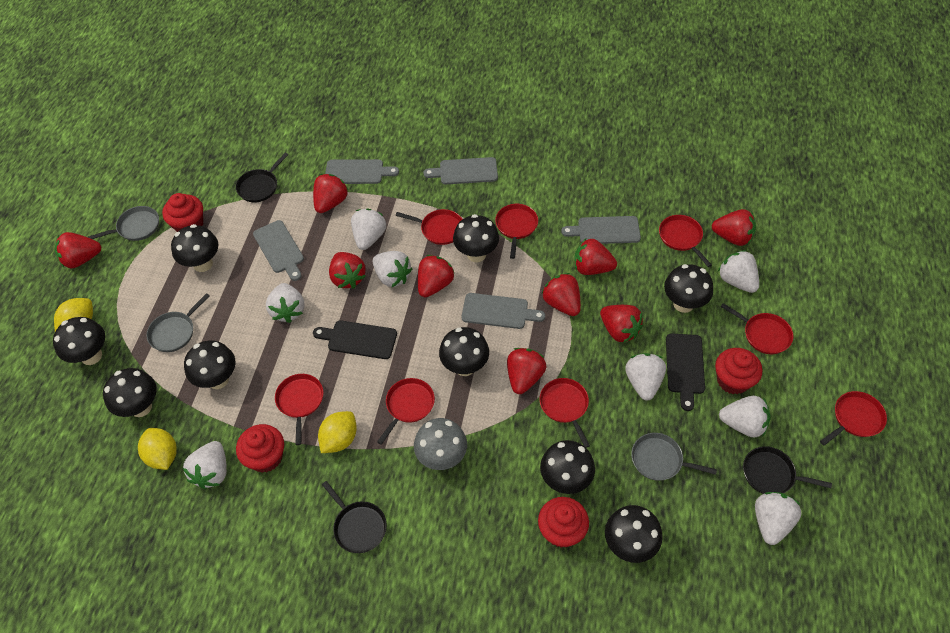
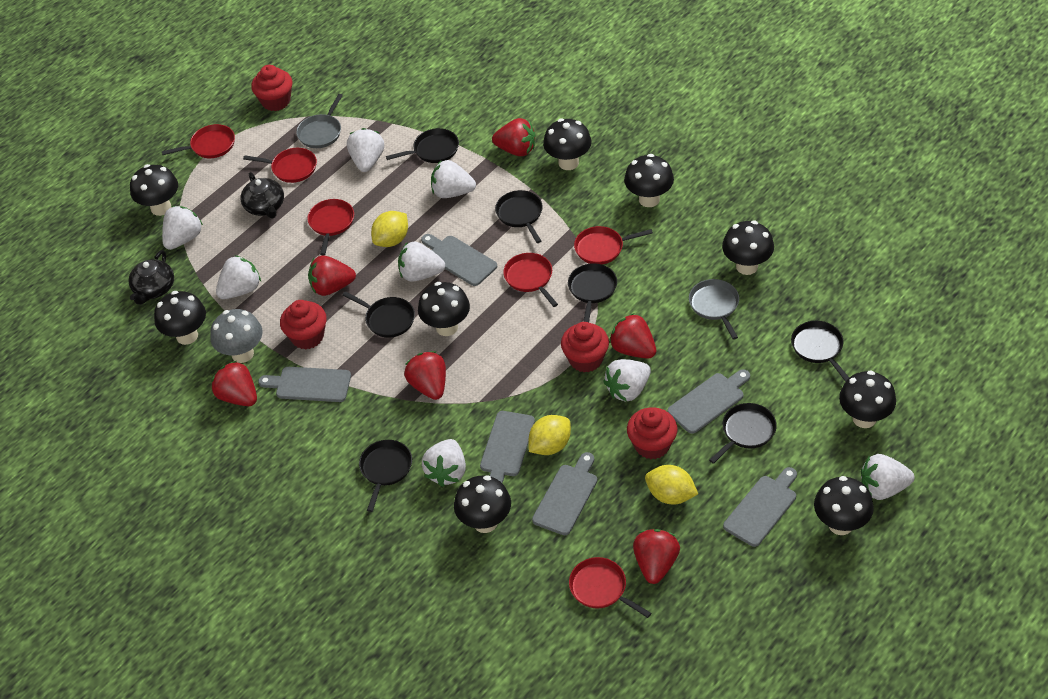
black cutting board: [313,320,397,359] [666,333,705,411] = 2 -> none = 0
black pan: [236,153,288,202] [322,481,387,553] [743,446,832,494] = 3 -> [343,291,415,338] [359,440,412,512] [386,128,459,163] [495,190,543,243] [568,263,617,322] [709,403,777,464] [791,321,849,382] = 7
black teapot: none = 0 -> [128,250,174,305] [240,172,284,218] = 2
grey cutting board: [253,220,304,281] [325,159,399,184] [423,157,498,185] [462,293,545,329] [561,216,641,244] = 5 -> [258,367,351,402] [421,234,497,286] [480,411,535,483] [532,452,597,535] [667,369,750,434] [723,467,797,547] = 6
grey pan: [88,206,159,241] [147,293,210,352] [631,433,717,481] = 3 -> [296,94,343,148] [689,279,739,340] = 2
red pan: [275,374,324,445] [377,378,435,445] [396,209,462,245] [495,204,538,259] [539,378,590,448] [659,215,712,267] [720,303,793,354] [820,391,887,446] = 8 -> [162,124,235,158] [243,148,317,183] [307,199,354,255] [503,253,558,307] [569,557,652,618] [574,226,653,264] = 6
red strawberry: [55,232,101,268] [313,174,349,213] [329,252,366,289] [418,255,454,297] [507,348,546,394] [542,273,581,316] [574,239,617,275] [600,305,643,343] [712,209,756,246] = 9 -> [211,361,257,406] [308,256,356,296] [404,351,446,400] [492,118,535,156] [609,313,656,359] [633,529,680,584] = 6

